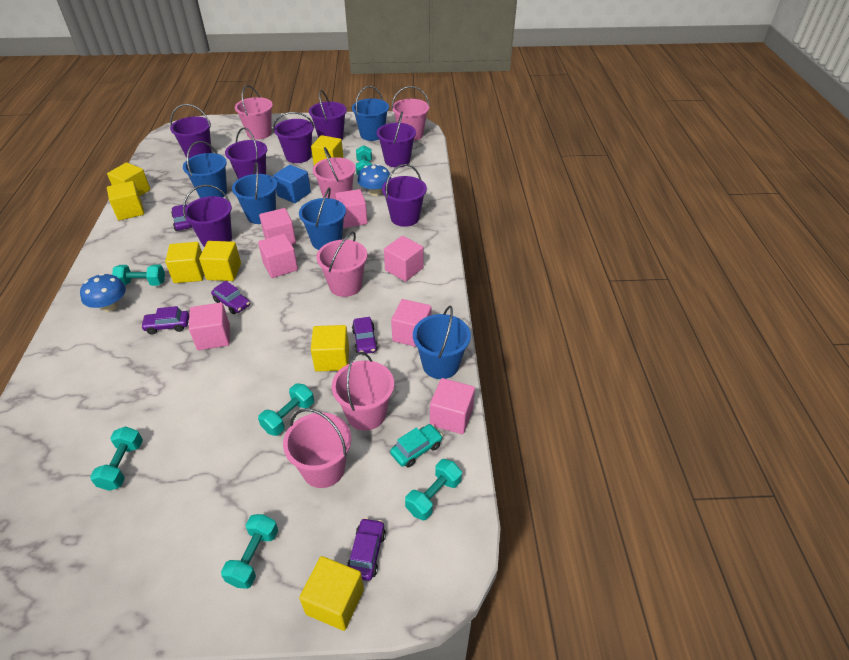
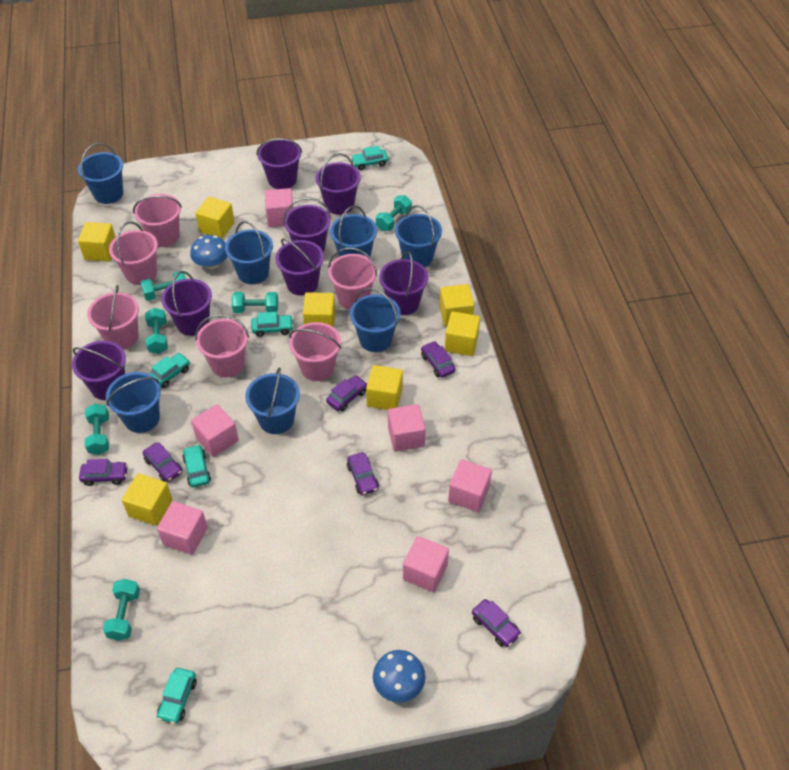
blue bucket: [183,141,227,198] [232,162,277,224] [299,188,346,250] [352,86,389,141] [413,306,471,379] = 5 -> [78,143,123,204] [106,372,161,433] [225,221,273,284] [245,368,300,434] [330,205,377,257] [350,288,401,352] [395,205,442,267] = 7
blue cube: [273,165,311,203] = 1 -> none = 0
pink cube: [189,303,230,350] [258,234,298,278] [259,208,296,244] [335,189,368,228] [384,236,424,282] [391,299,431,347] [430,378,475,434] = 7 -> [157,501,208,555] [191,404,239,457] [265,188,294,227] [388,404,426,452] [403,536,449,592] [448,459,492,512] = 6
purple car: [141,306,189,334] [171,205,192,231] [211,281,250,314] [347,518,386,581] [352,317,378,354] = 5 -> [79,459,128,486] [143,442,182,482] [326,375,367,411] [347,452,379,495] [421,341,455,378] [472,599,521,647] = 6
turquoise car: [390,424,443,468] = 1 -> [150,353,190,388] [157,668,197,724] [182,444,211,488] [251,312,293,337] [351,146,388,170] = 5

